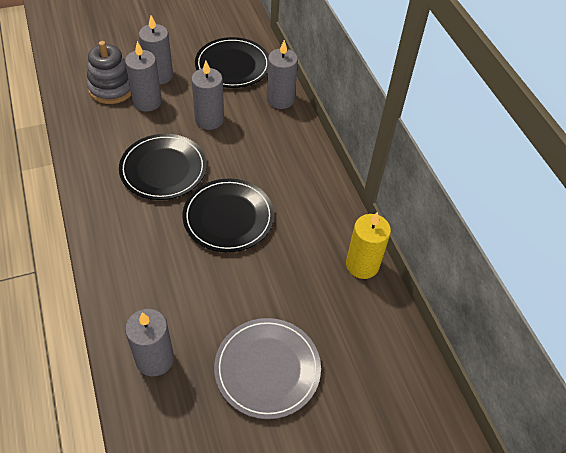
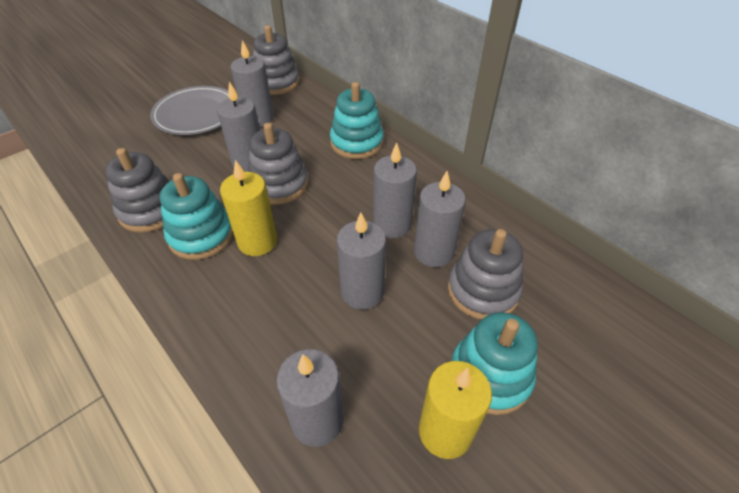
black plate: [119,134,207,200] [183,179,274,252] [195,37,269,88] = 3 -> none = 0
grey candle: [125,41,162,112] [125,309,174,376] [139,16,173,84] [191,61,224,130] [267,40,298,109] = 5 -> [217,81,260,172] [230,40,274,127] [276,349,344,447] [337,213,386,310] [373,143,417,238] [414,171,466,267] = 6
grey stacking toy: [87,41,131,104] = 1 -> [105,148,170,233] [248,123,308,204] [253,25,300,95] [448,229,523,320] = 4
turquoise stacking toy: none = 0 -> [160,173,233,260] [330,82,384,159] [451,312,538,415] = 3
yellow candle: [346,212,391,279] = 1 -> [220,160,277,256] [419,361,492,459] = 2

